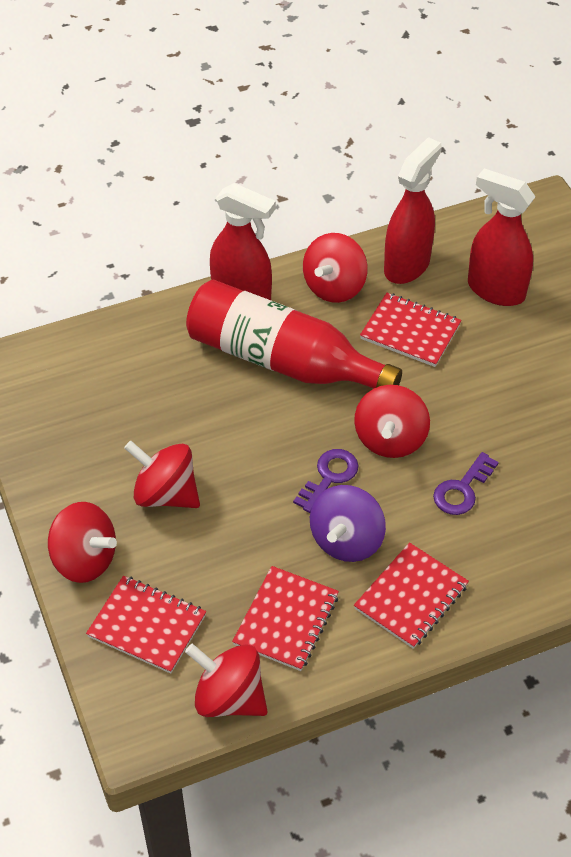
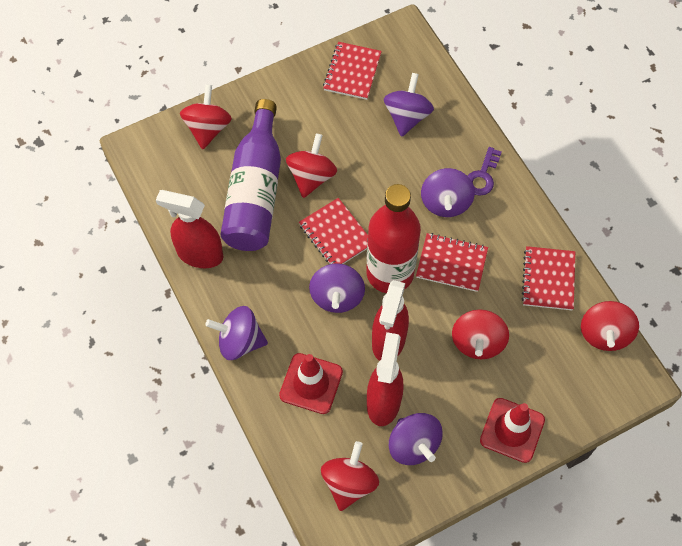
purple bottle: none = 0 -> [220,99,281,251] = 1
purple key: [293,449,358,513] [433,452,499,515] = 2 -> [468,147,502,196] = 1
purple spinning top: [310,485,386,562] = 1 -> [205,306,268,360] [309,263,365,313] [384,73,434,137] [389,413,443,465] [421,168,475,217] = 5
red traffic cone: none = 0 -> [279,353,343,414] [480,398,545,463] = 2

